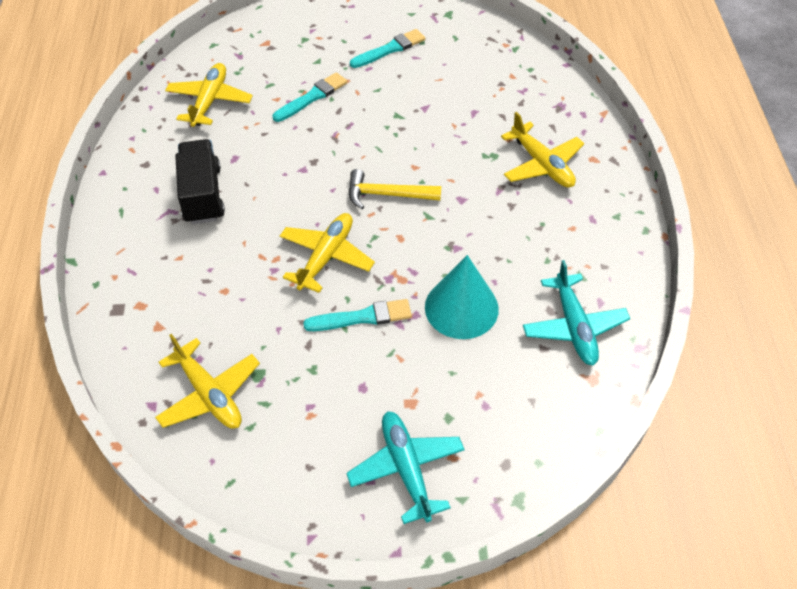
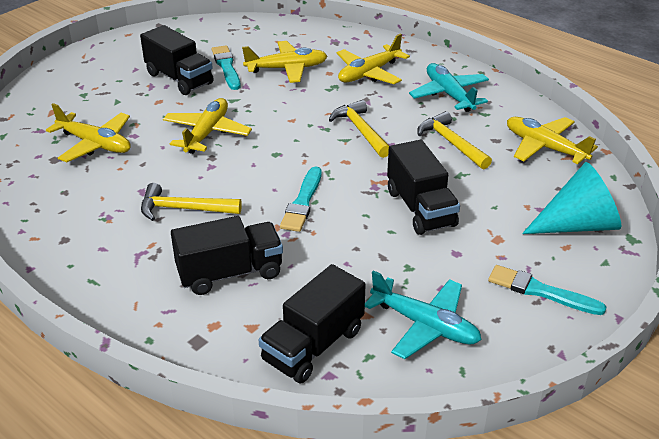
black truck: [175,139,225,224] = 1 -> [140,25,214,95] [171,216,283,295] [259,264,366,384] [387,140,460,235] = 4
yellow hammer: [349,169,441,209] = 1 -> [141,183,242,221] [329,100,389,158] [417,111,492,169] = 3
yellow plane: [155,334,260,429] [165,63,253,127] [280,213,375,293] [501,112,584,188] = 4 -> [46,103,131,162] [163,98,252,154] [242,41,327,83] [337,33,410,84] [507,117,598,164] = 5

